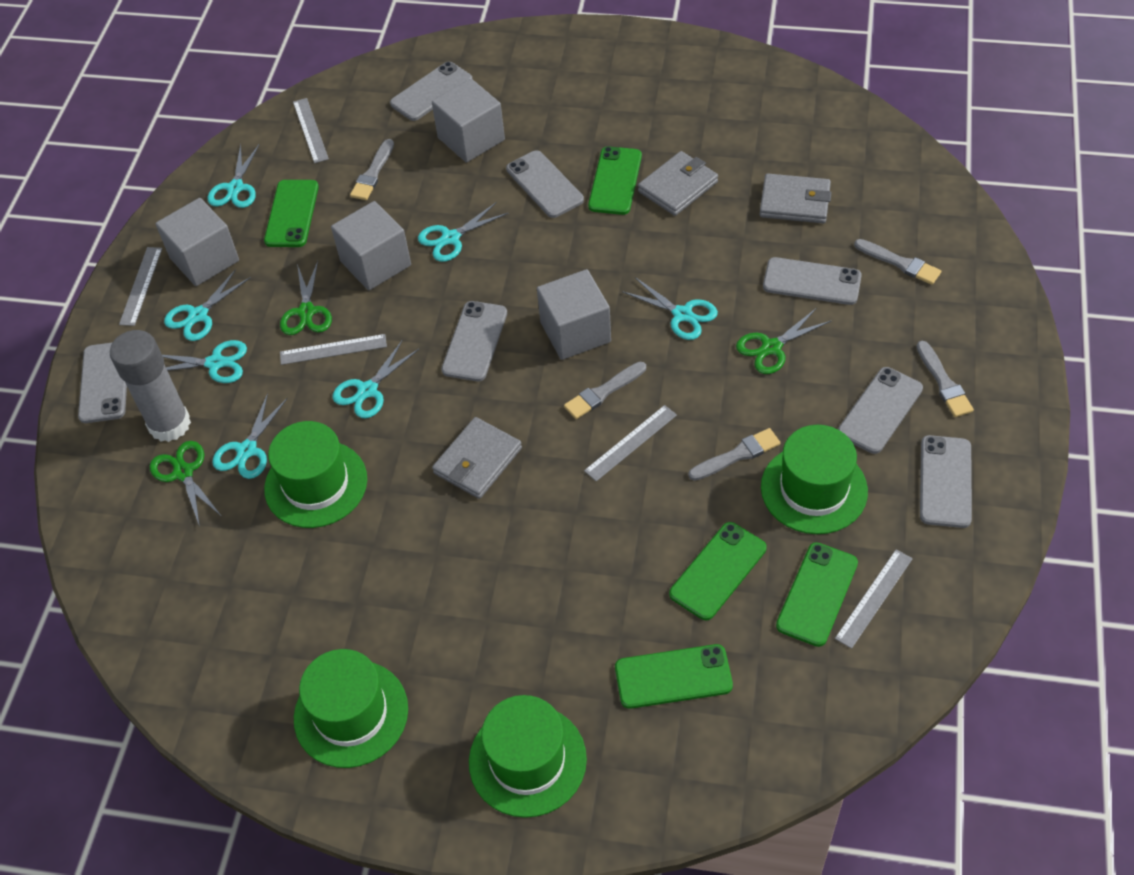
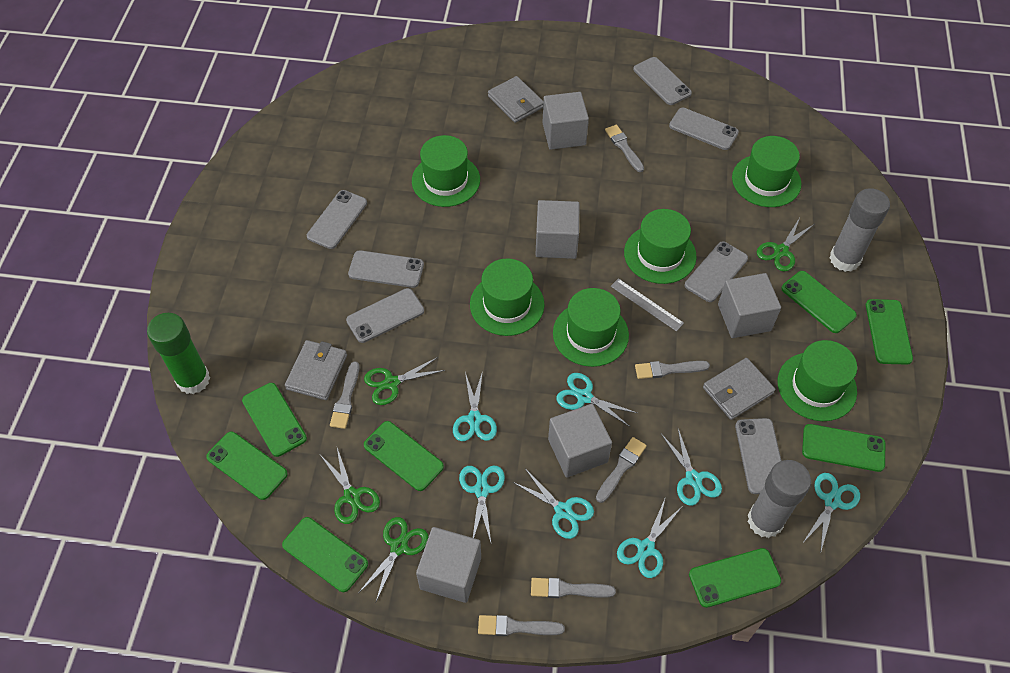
green glue stick: none = 0 -> [147,313,210,394] = 1
green hat: [264,421,367,528] [294,649,408,768] [469,695,587,818] [761,425,868,534] = 4 -> [412,135,480,207] [470,258,545,336] [553,288,629,367] [624,209,697,284] [732,136,801,207] [778,340,857,421] = 6
green phone: [264,180,319,247] [588,146,642,215] [615,644,733,709] [669,522,767,620] [776,542,858,647] = 5 -> [206,432,288,500] [242,383,307,457] [282,517,368,592] [364,421,444,491] [689,548,781,608] [781,271,857,333] [802,424,885,472] [866,299,913,365] = 8
green scissors: [150,441,222,527] [280,261,332,335] [736,308,832,374] = 3 -> [320,448,380,524] [359,517,428,601] [364,357,445,405] [757,218,814,272] = 4
grey brush: [350,139,394,200] [564,362,646,419] [688,428,780,481] [854,239,941,285] [916,341,974,417] = 5 -> [330,361,359,429] [478,615,565,636] [531,578,616,598] [596,437,647,503] [605,125,644,172] [635,361,710,379] = 6
grey cube: [156,198,239,286] [331,201,411,290] [432,79,505,163] [537,269,611,360] = 4 -> [416,527,481,603] [535,200,580,259] [542,92,589,150] [548,404,612,478] [718,273,781,338] = 5
grey glue stick: [110,330,191,442] = 1 -> [748,460,811,538] [829,188,890,272] = 2
grey ruler: [119,247,162,326] [280,334,387,365] [293,98,329,163] [584,405,677,481] [835,549,913,649] = 5 -> [611,278,684,331] = 1

